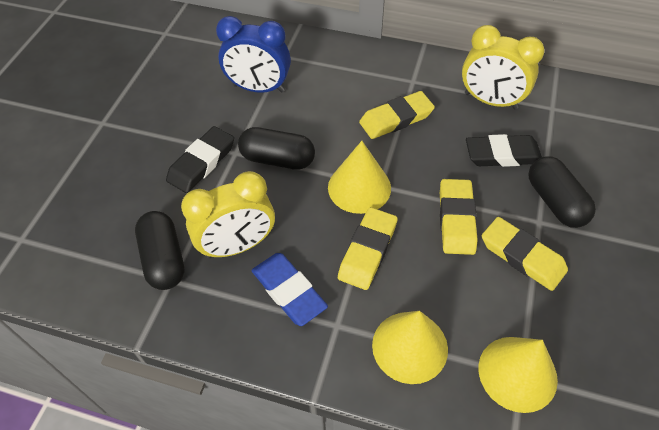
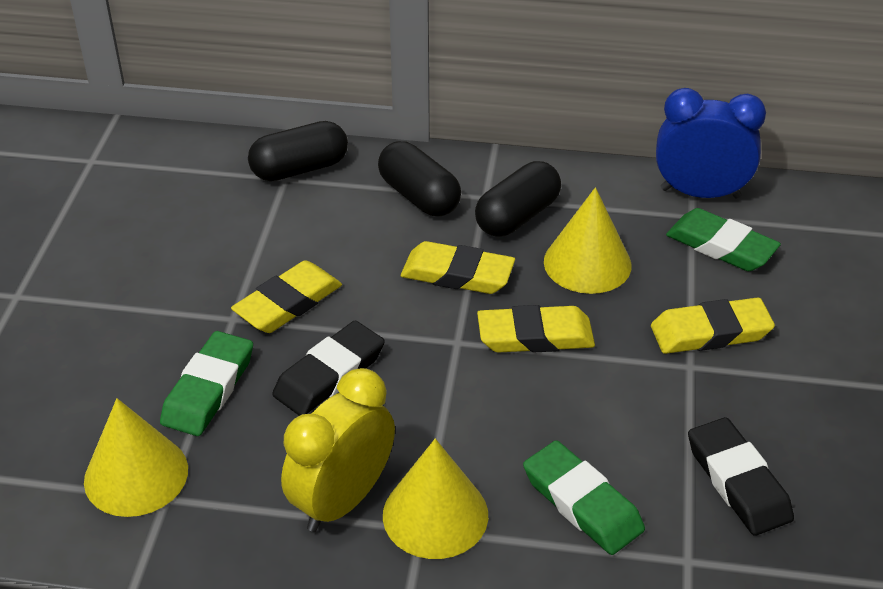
blue eraser: [252,253,328,326] = 1 -> none = 0
green eraser: none = 0 -> [160,331,253,436] [523,440,645,555] [666,208,781,271] = 3
yellow clock: [181,171,275,258] [462,25,545,110] = 2 -> [281,368,395,532] = 1

